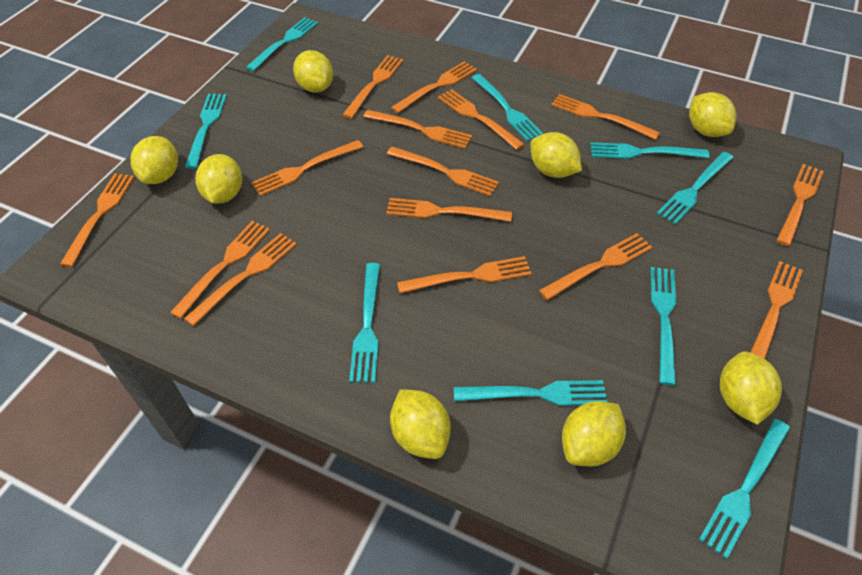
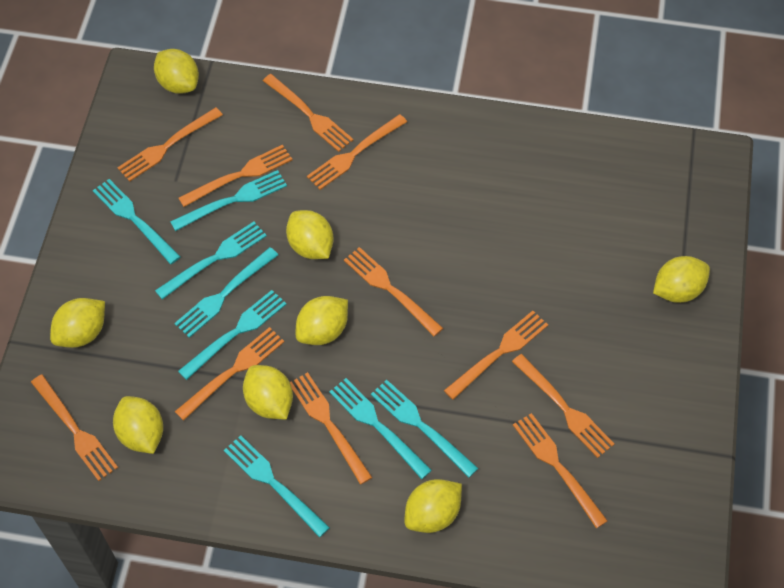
orange fork: [60,173,134,267] [170,221,270,319] [184,233,297,326] [251,140,363,196] [342,55,403,119] [363,110,472,149] [386,198,512,222] [387,147,499,196] [391,61,477,113] [397,256,532,293] [438,89,525,150] [539,233,653,300] [551,94,660,140] [750,261,803,359] [776,164,824,246] = 15 -> [31,375,118,481] [117,107,223,182] [174,327,284,421] [178,145,292,207] [263,74,353,152] [290,372,372,485] [307,114,407,190] [344,247,443,336] [444,311,548,400] [512,354,614,458] [513,413,608,528] = 11
turquoise fork: [185,94,227,169] [246,17,318,71] [349,263,380,383] [454,380,607,406] [472,74,543,141] [590,142,710,159] [650,267,676,386] [657,152,734,224] [699,419,790,559] = 9 -> [93,179,181,264] [155,221,267,300] [170,170,287,231] [174,247,278,338] [178,290,286,380] [224,435,330,537] [329,378,432,479] [371,380,478,478] = 8

